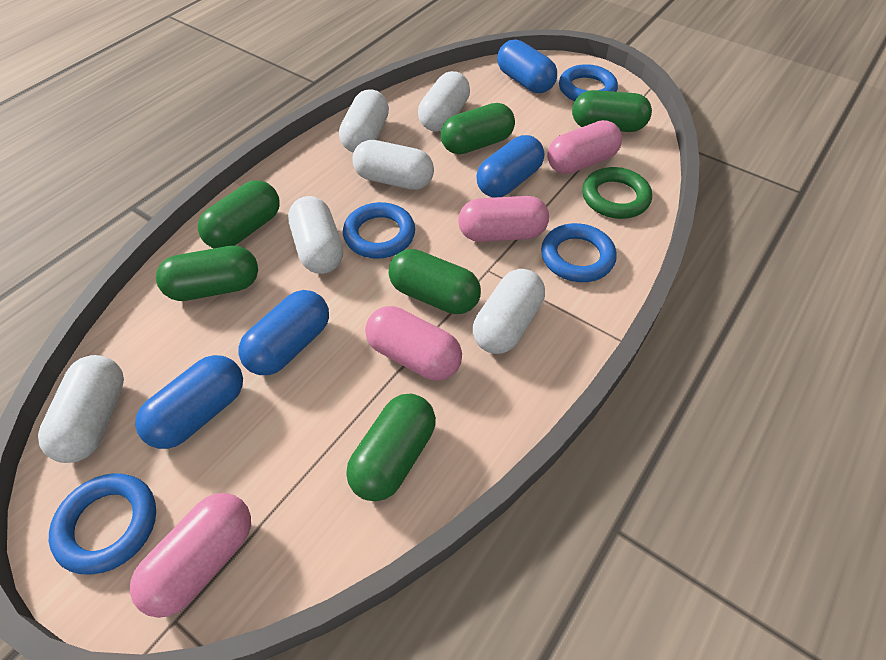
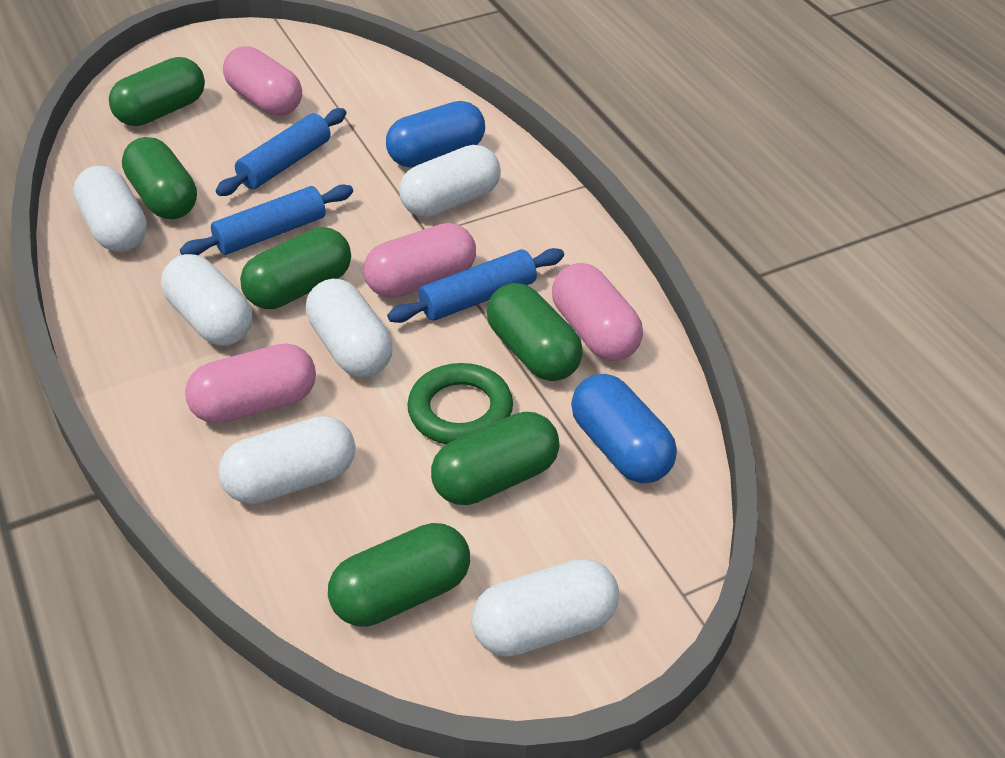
blue capsule: [135,355,243,449] [238,290,329,375] [476,135,544,198] [497,39,557,93] = 4 -> [386,101,485,168] [571,374,677,483] = 2
blue ring: [49,473,156,575] [343,202,415,259] [541,223,617,282] [559,64,618,101] = 4 -> none = 0
blue rolling pin: none = 0 -> [180,184,353,255] [216,108,346,196] [387,248,564,323] = 3

